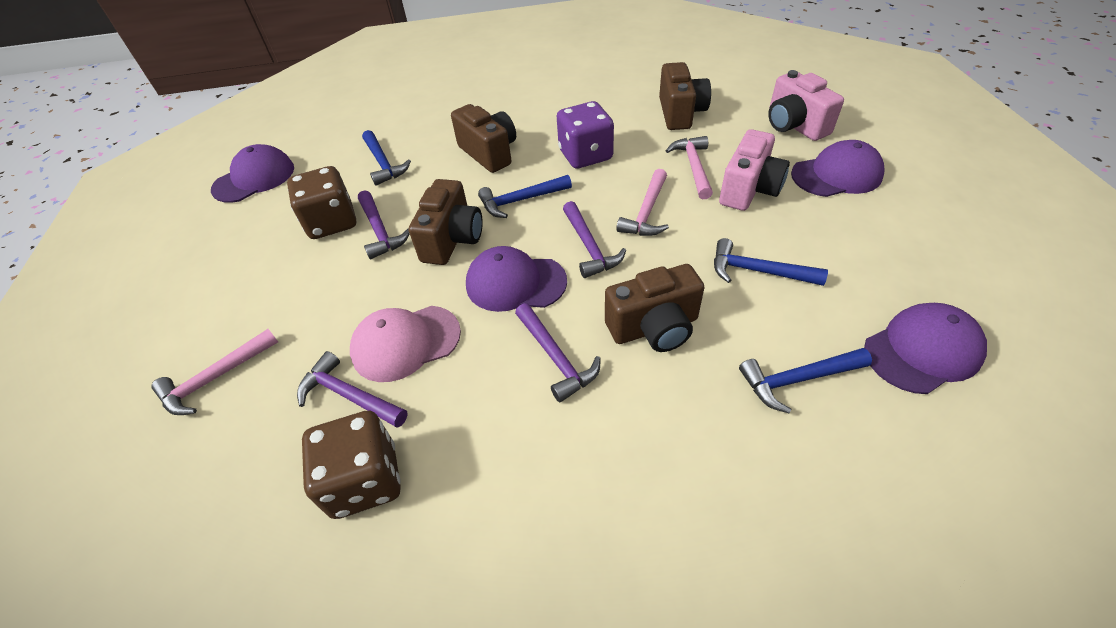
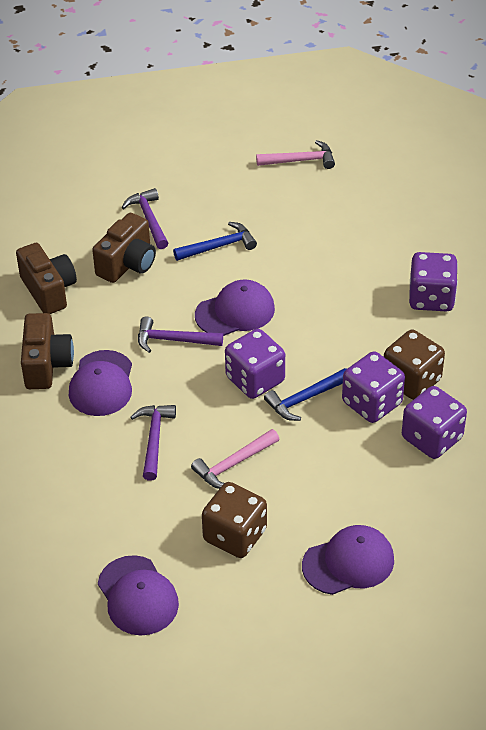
blue hammer: [362,130,411,186] [478,175,572,218] [714,238,828,286] [739,348,872,413] = 4 -> [173,222,257,261] [264,368,346,421] = 2
brown camera: [409,179,483,265] [451,104,516,173] [605,264,705,352] [659,62,711,130] = 4 -> [16,243,77,314] [21,313,74,389] [92,213,156,283] = 3
pink camera: [719,129,790,211] [768,70,844,141] = 2 -> none = 0
pink cap: [350,306,461,382] = 1 -> none = 0
pink hammer: [151,329,278,415] [616,169,669,236] [665,136,713,199] = 3 -> [191,429,279,489] [256,140,335,169] = 2
purple dice: [557,101,614,169] = 1 -> [225,329,285,399] [342,351,405,423] [402,386,467,459] [409,252,458,311] = 4
purple hammer: [297,351,408,428] [358,190,410,259] [515,303,601,402] [563,201,626,278] = 4 -> [122,188,168,249] [130,405,176,481] [138,317,223,353] = 3

